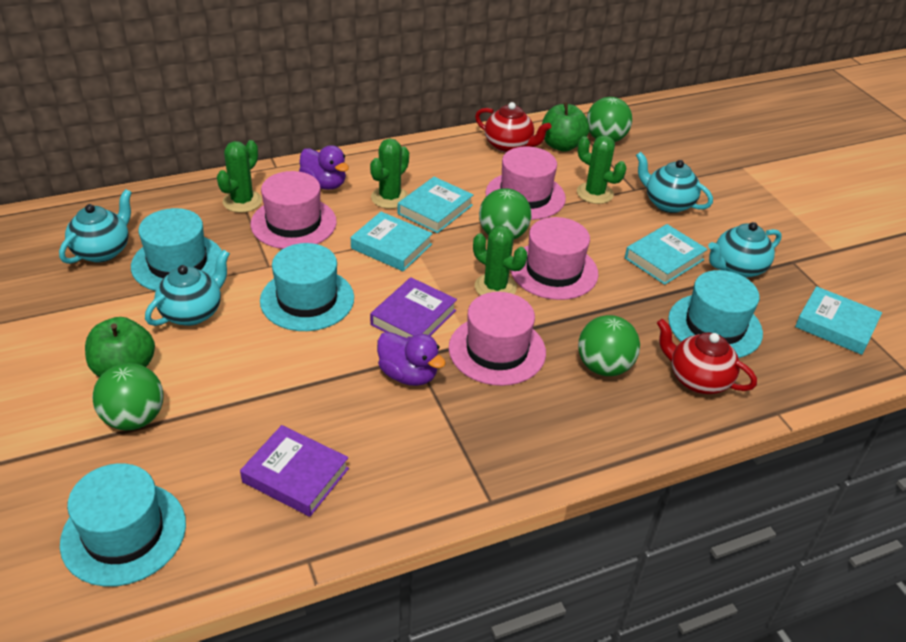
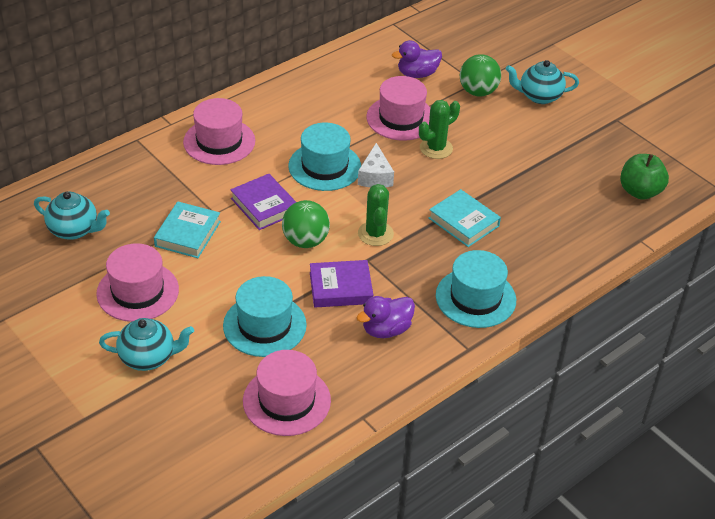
green apple: [85,317,155,377] [542,102,589,152] = 2 -> [620,154,669,200] = 1
green ball: [92,363,164,430] [479,188,531,239] [578,315,640,376] [587,97,632,142] = 4 -> [282,200,330,248] [460,54,501,97] = 2
green cactus: [217,140,262,213] [370,138,409,209] [473,225,527,296] [577,135,626,204] = 4 -> [358,184,394,246] [419,100,460,159] = 2
red teapot: [475,102,551,153] [657,319,757,394] = 2 -> none = 0
turquoise book: [351,212,433,271] [398,177,473,233] [625,224,708,285] [795,286,882,355] = 4 -> [154,202,221,258] [429,189,501,247] = 2
turquoise hat: [60,463,186,587] [131,208,222,291] [260,243,354,331] [668,270,763,358] = 4 -> [223,276,307,357] [289,123,361,191] [436,250,516,328] = 3
turquoise teapot: [59,189,132,264] [145,250,230,326] [636,152,713,213] [708,222,782,278] = 4 -> [34,192,110,240] [99,318,194,371] [506,60,579,104] = 3
white cheese: none = 0 -> [358,143,394,187] = 1

